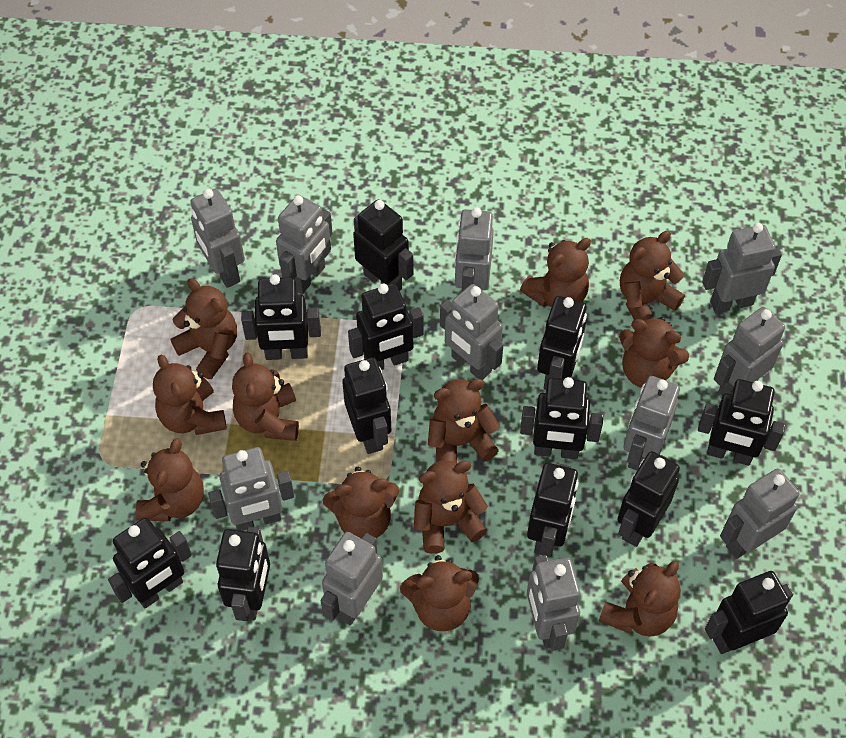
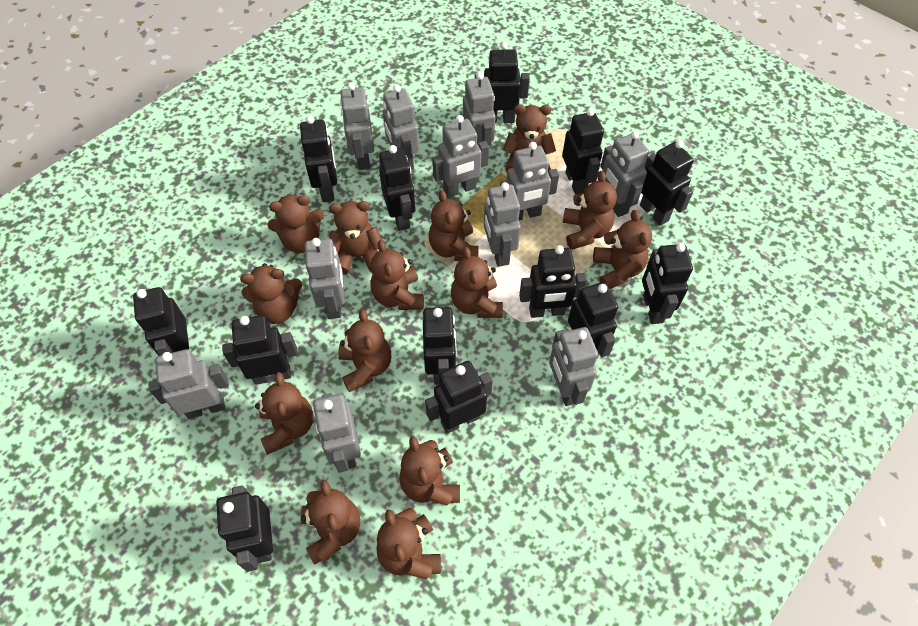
black robot: [108,518,192,608] [216,527,270,621] [241,274,321,360] [342,357,391,454] [348,283,424,370] [353,199,413,291] [520,377,603,459] [527,463,579,557] [537,296,587,390] [617,451,680,547] [698,379,785,466] [705,571,793,654] = 12 -> [133,287,189,356] [216,486,273,572] [222,315,298,385] [300,116,337,202] [379,145,416,231] [423,307,457,385] [425,361,493,433] [475,42,530,123] [519,245,587,318] [562,108,604,195] [568,282,618,359] [640,140,694,226] [642,243,693,324] = 13
brown teddy bear: [136,438,204,521] [153,355,227,435] [171,278,237,379] [232,352,299,441] [323,467,399,539] [400,555,479,631] [414,460,488,554] [428,379,500,463] [520,238,591,307] [599,561,680,637] [619,317,689,387] [620,231,685,321] = 12 -> [240,263,302,324] [255,372,313,454] [267,194,324,253] [301,480,360,565] [329,201,383,275] [338,309,391,392] [370,240,424,310] [376,508,441,579] [399,436,460,506] [429,190,479,261] [451,247,503,318] [503,104,556,173] [563,171,617,250] [593,210,652,289] = 14

